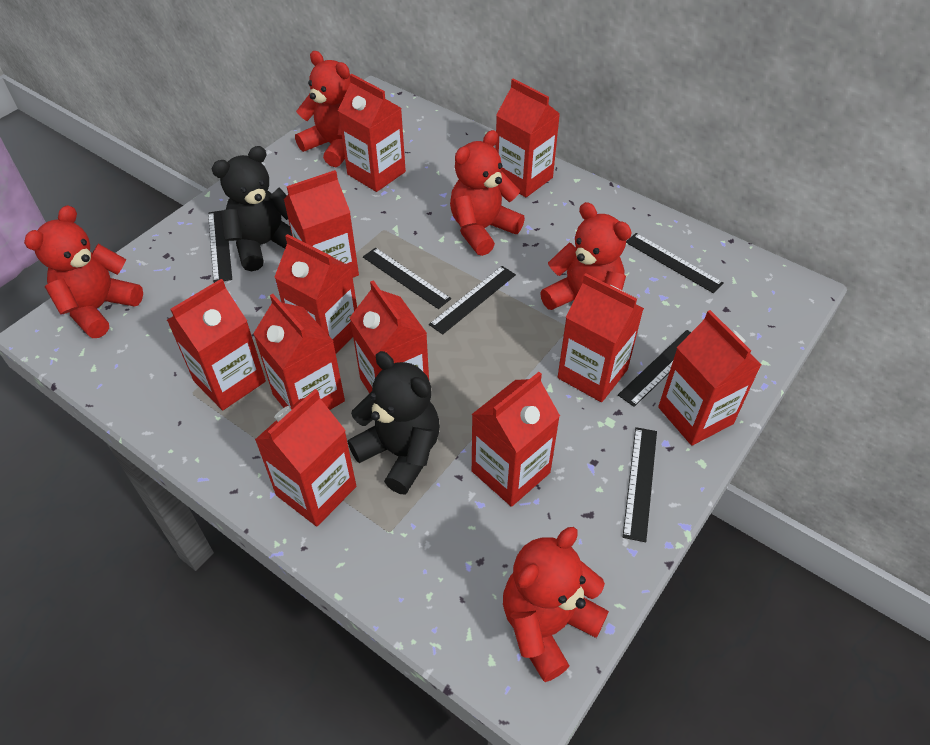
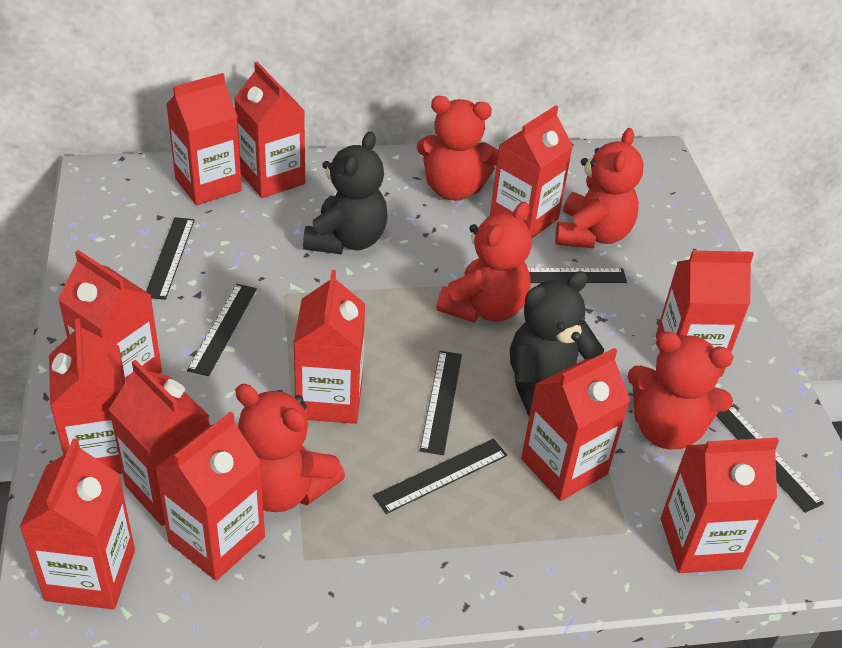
red carton: [167,279,266,410] [253,294,345,410] [255,389,356,526] [274,234,357,354] [284,170,359,278] [338,74,406,192] [350,280,429,393] [472,372,560,507] [495,79,560,197] [558,273,644,402] [658,310,761,446] = 11 -> [19,438,135,609] [49,318,126,474] [58,250,162,381] [109,360,210,526] [155,411,265,581] [166,73,242,205] [234,62,305,198] [293,270,365,424] [490,105,573,238] [521,348,630,501] [656,251,754,377] [661,438,779,573] = 12

